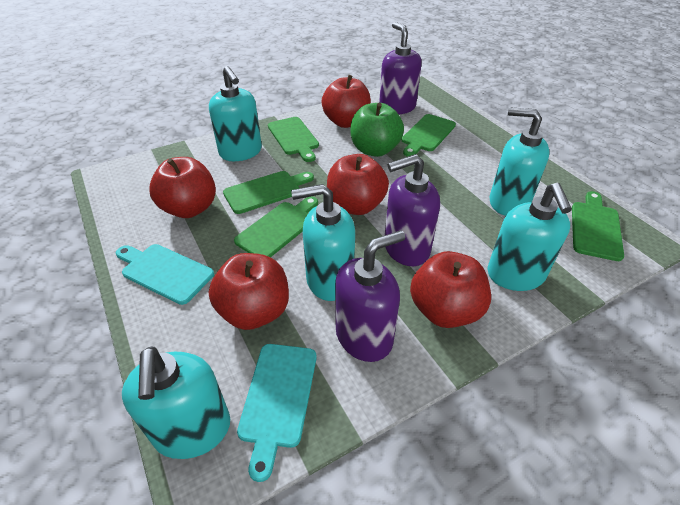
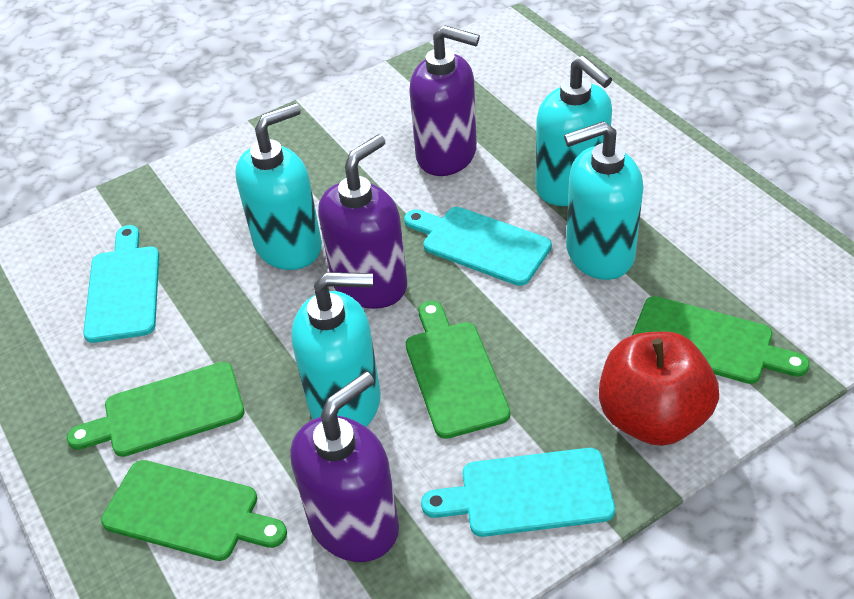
green apple: [351,103,404,157] = 1 -> none = 0
green cutting board: [223,171,314,214] [234,196,318,258] [268,117,319,162] [402,114,456,157] [572,191,624,261] = 5 -> [67,362,245,457] [101,460,287,561] [406,300,510,439] [632,296,810,384] = 4
red apple: [149,157,216,218] [209,253,289,330] [321,75,371,128] [327,154,389,215] [410,251,491,328] = 5 -> [599,331,719,446] = 1
turquoise cutting board: [116,244,214,305] [237,344,317,482] = 2 -> [83,225,159,343] [404,207,552,286] [421,448,615,537] = 3
turquoise soap dispenser: [122,347,230,459] [209,66,262,161] [291,184,355,301] [487,183,572,291] [490,107,550,216] = 5 -> [235,103,322,270] [291,272,381,427] [535,56,612,206] [564,121,643,280] = 4

